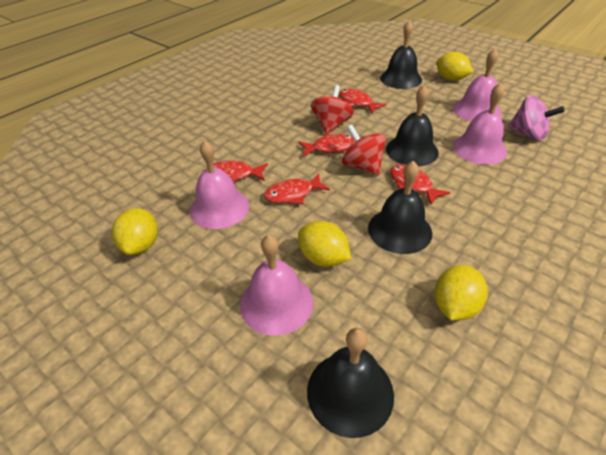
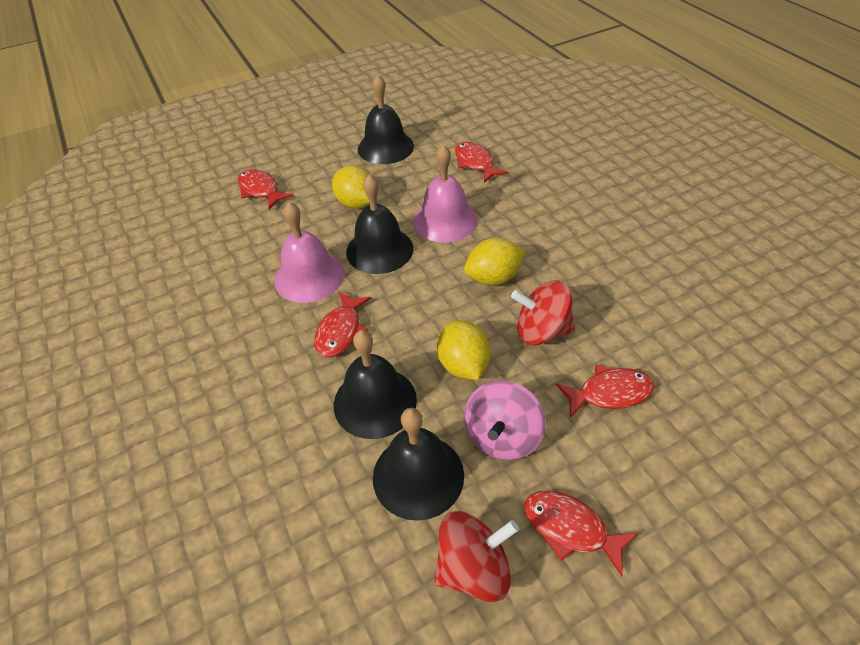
pink bell: [190,141,249,229] [240,235,313,336] [453,49,501,122] [453,83,507,165] = 4 -> [274,202,344,303] [413,145,478,243] = 2
yellow lemon: [112,208,157,255] [298,221,351,267] [435,265,488,320] [436,52,473,81] = 4 -> [332,166,370,209] [437,320,491,380] [464,238,525,285] = 3

